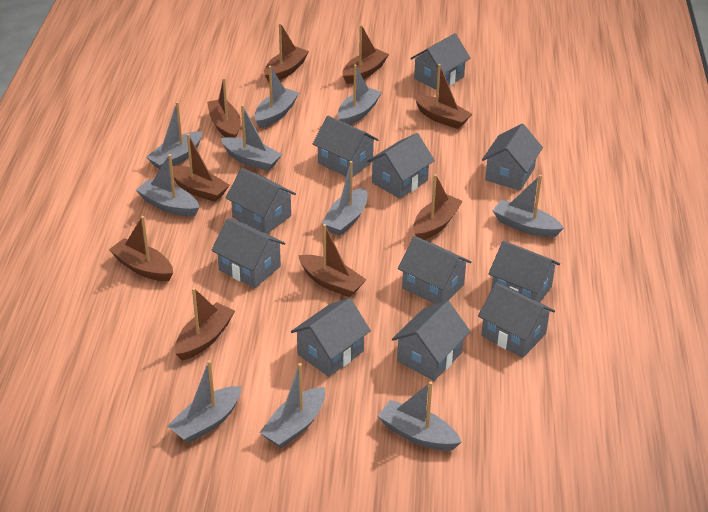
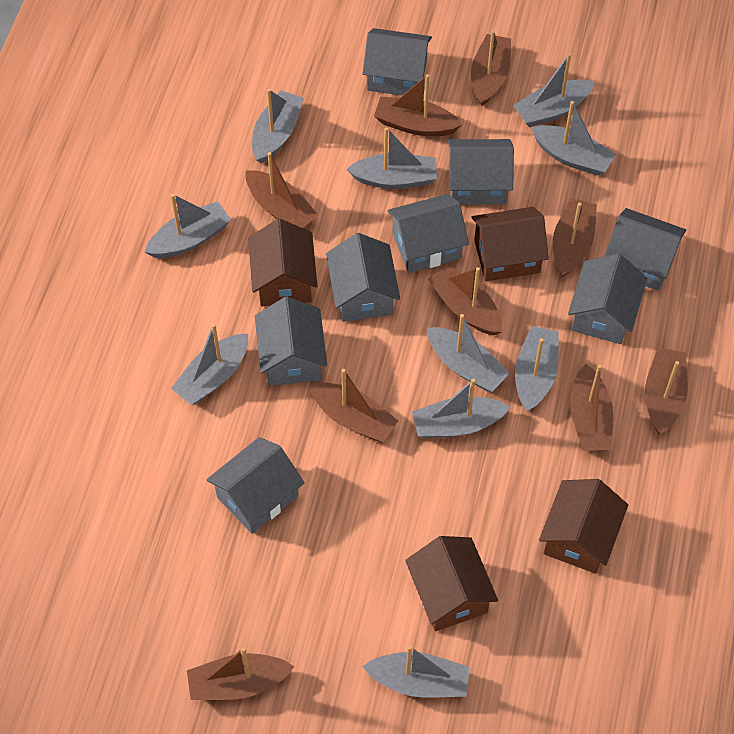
brown house: none = 0 -> [248,219,317,306] [405,536,498,631] [472,207,549,281] [539,479,628,574] = 4
grey house: [212,218,286,288] [226,168,296,234] [291,298,371,377] [313,116,379,178] [367,133,435,199] [392,301,471,381] [398,236,471,304] [410,33,471,90] [478,283,555,358] [482,124,543,191] [488,241,560,302] = 11 -> [207,437,304,534] [255,297,327,386] [326,233,400,322] [362,28,432,95] [388,194,469,273] [448,139,514,204] [568,254,647,344] [604,208,686,291] = 8

